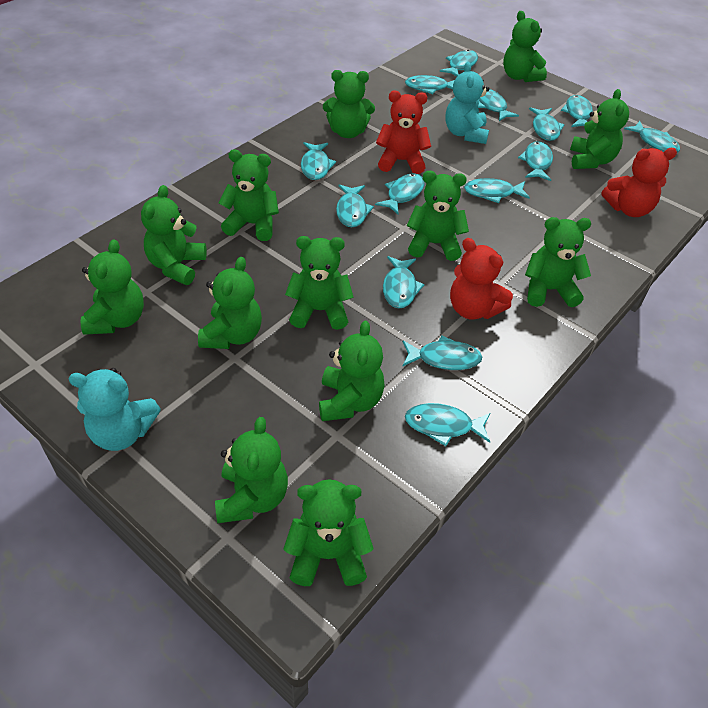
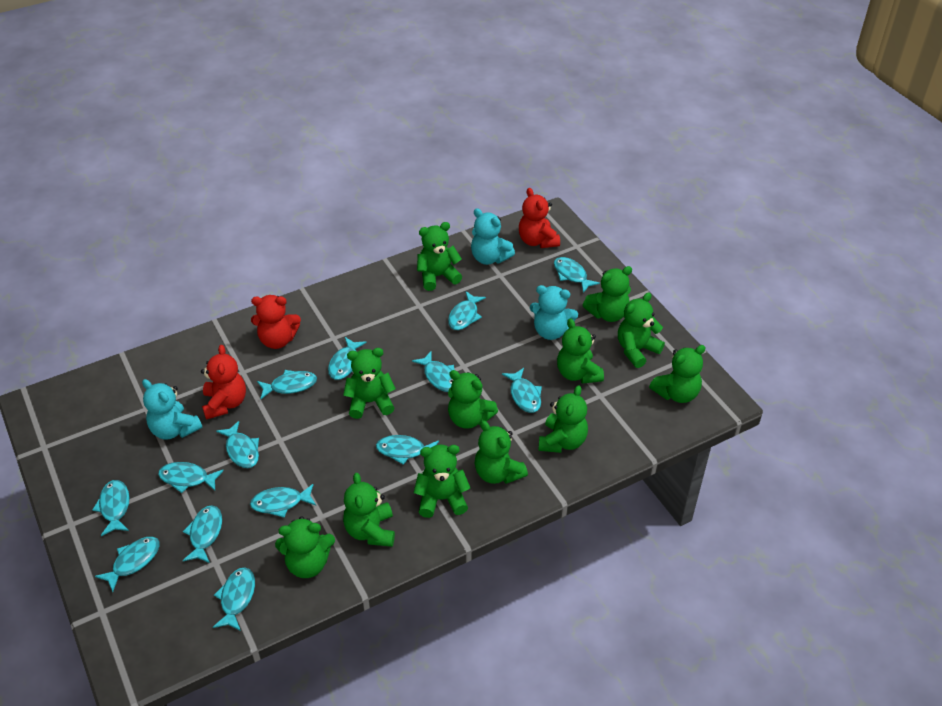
green teddy bear: [81,239,144,335] [141,185,207,285] [198,257,262,349] [215,417,288,523] [219,149,279,241] [283,479,374,586] [285,236,354,330] [319,321,384,421] [323,70,375,138] [407,171,469,261] [503,11,547,82] [525,217,591,307] [570,89,629,169] = 13 -> [275,516,335,578] [343,348,396,419] [343,473,395,547] [414,445,470,518] [417,222,462,291] [448,370,498,429] [475,420,528,484] [538,385,588,453] [557,318,604,384] [583,266,632,322] [618,292,665,368] [649,345,706,403] = 12
turquoise teddy bear: [69,368,161,451] [445,62,490,144] = 2 -> [142,379,202,439] [471,208,515,265] [530,285,578,340] = 3

